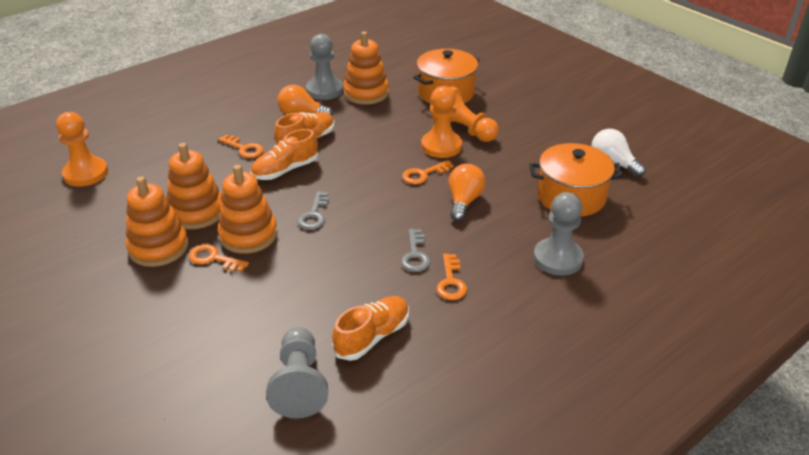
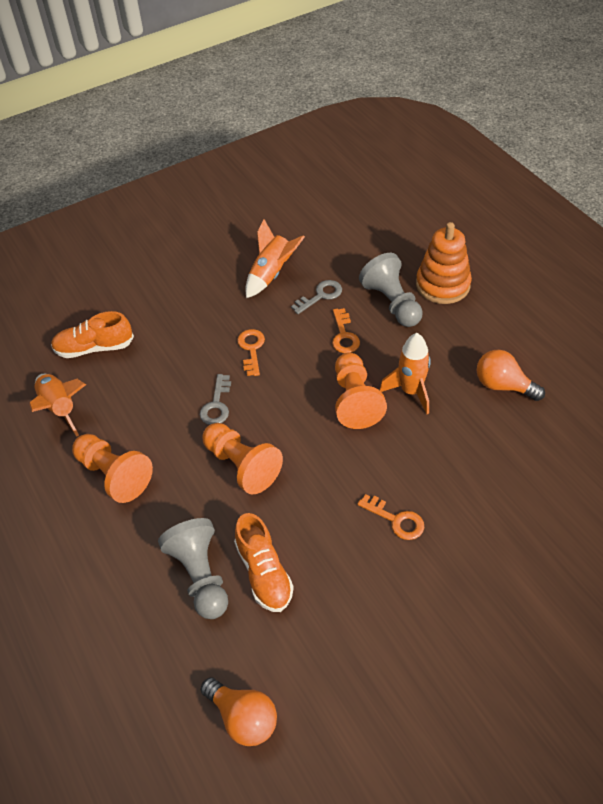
grey pawn: [266,327,328,419] [306,34,343,100] [533,192,584,276] = 3 -> [158,518,228,619] [359,253,423,327] = 2
orange key: [189,244,249,272] [218,134,264,158] [402,160,454,184] [437,254,467,300] = 4 -> [237,329,265,376] [332,308,360,353] [357,494,424,540] = 3
orange pot: [413,49,480,104] [529,143,624,217] = 2 -> none = 0
orange rocket: none = 0 -> [30,374,86,437] [245,219,305,298] [380,333,431,414] = 3
orange shoe: [250,129,318,180] [274,112,335,144] [332,296,409,361] = 3 -> [51,311,134,358] [234,513,294,612] = 2
orange stacking toy: [126,176,189,267] [167,143,222,229] [218,165,278,254] [343,31,389,104] = 4 -> [416,222,472,304] = 1
white light bulb: [592,129,646,177] = 1 -> none = 0

